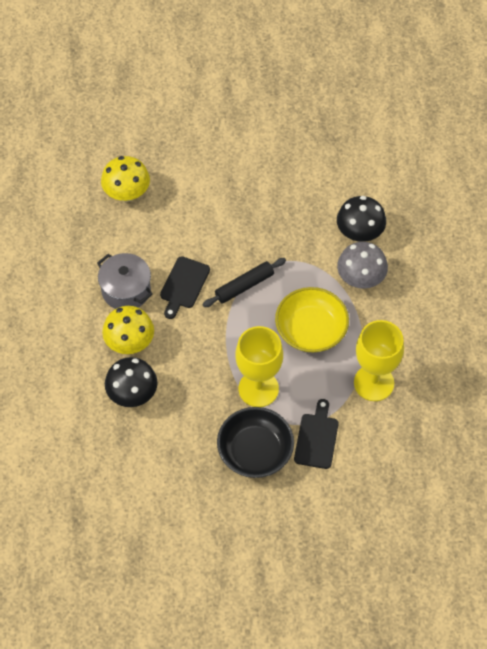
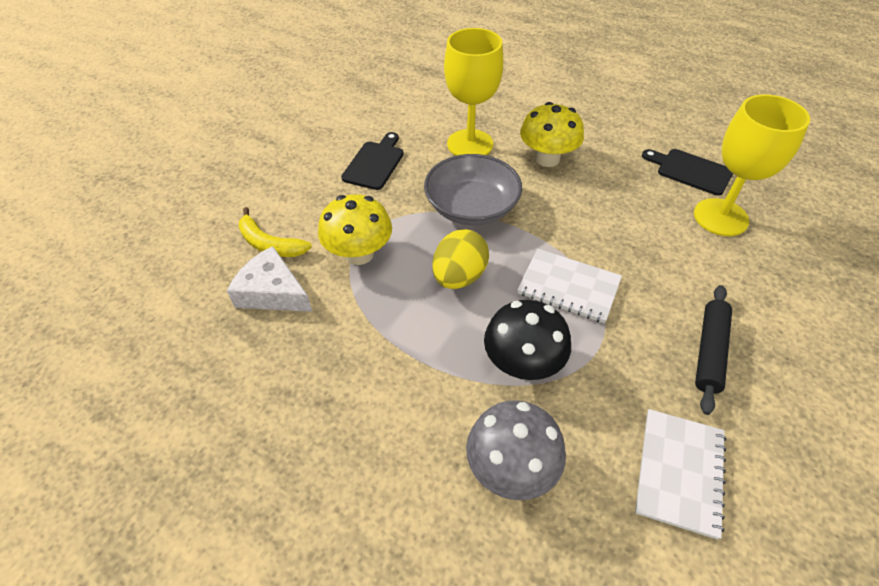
black bowl: [217,407,294,478] = 1 -> none = 0
black mushroom: [105,357,157,407] [337,196,386,242] = 2 -> [484,300,571,380] = 1
grey bowl: none = 0 -> [424,154,522,226] = 1
grey pot: [97,253,153,309] = 1 -> none = 0
white cheese: none = 0 -> [227,246,312,312] = 1
white notebook: none = 0 -> [517,248,622,323] [635,409,727,540] = 2
yellow banana: none = 0 -> [239,207,312,257] = 1
yellow bowl: [275,287,349,352] = 1 -> none = 0
yellow egg: none = 0 -> [432,229,489,289] = 1

